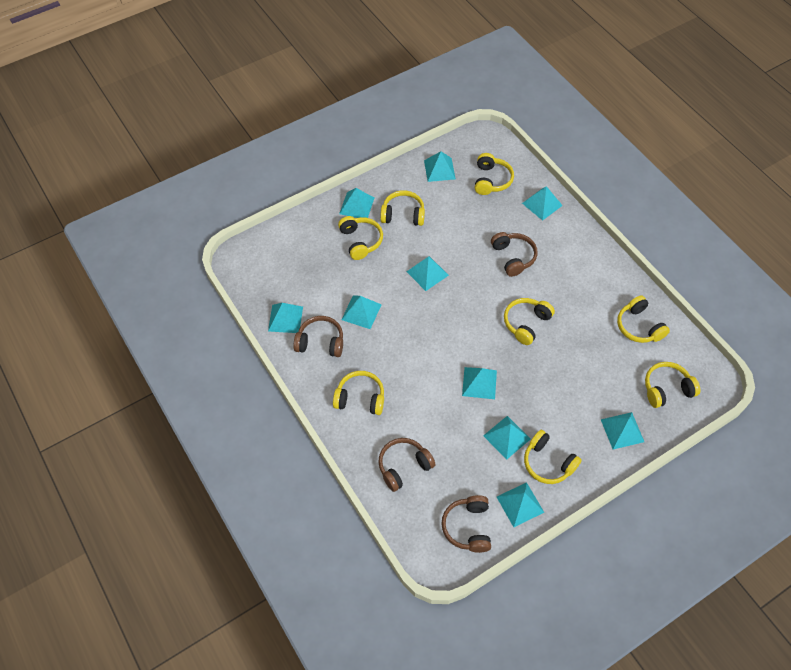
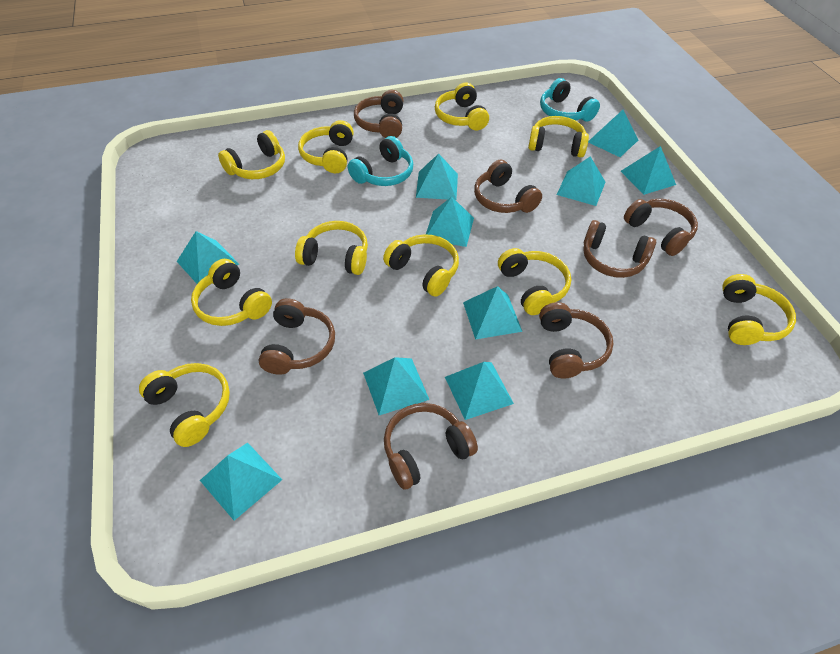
brown headphones: [293,316,343,357] [378,438,435,492] [442,495,491,553] [491,232,538,277] = 4 -> [259,298,335,375] [354,90,403,138] [384,403,478,490] [474,160,542,213] [539,302,614,379] [583,220,656,278] [624,199,698,256] = 7
turquoise headphones: none = 0 -> [348,136,413,186] [540,78,600,122] = 2
yellow headphones: [333,371,384,415] [338,216,383,260] [380,190,425,226] [475,153,514,195] [504,298,555,345] [524,430,582,484] [617,295,670,343] [645,362,701,408] = 8 -> [139,363,230,447] [191,259,272,326] [218,130,285,179] [295,221,368,275] [298,120,354,173] [383,234,459,297] [435,83,489,130] [498,248,571,315] [528,116,589,157] [722,274,796,345] = 10

